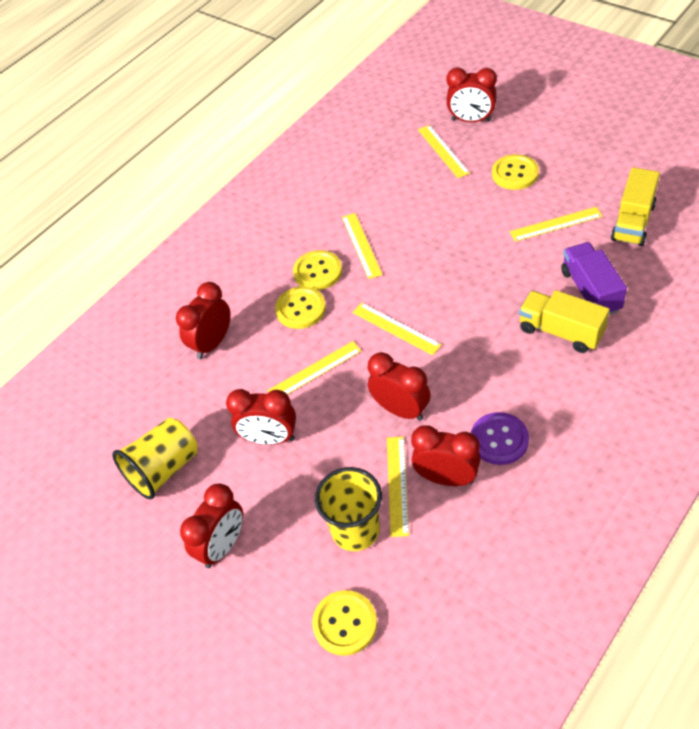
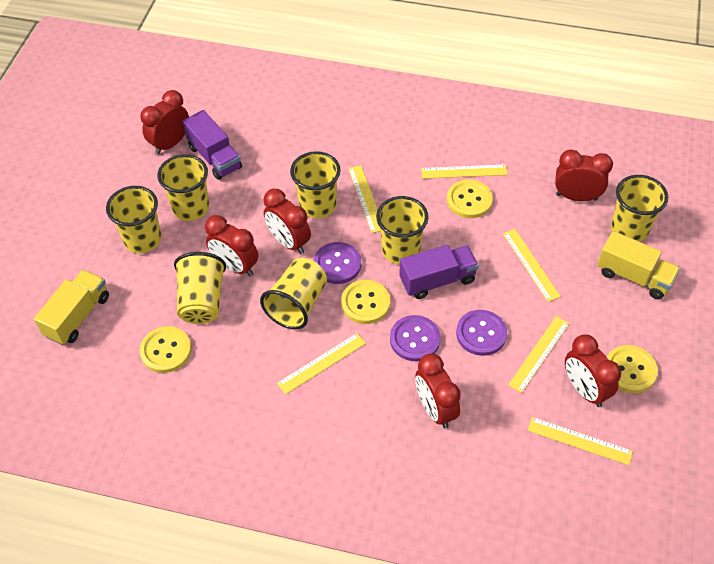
purple button: [471,412,529,465] = 1 -> [314,242,361,284] [390,315,440,361] [456,310,507,356] = 3
purple truck: [561,242,627,315] = 1 -> [183,110,242,180] [399,245,479,299] = 2
yellow cup: [112,418,197,499] [315,467,382,551] = 2 -> [106,186,161,253] [158,154,209,221] [174,252,226,324] [260,258,327,330] [290,151,341,218] [376,196,428,264] [611,175,668,242] = 7

